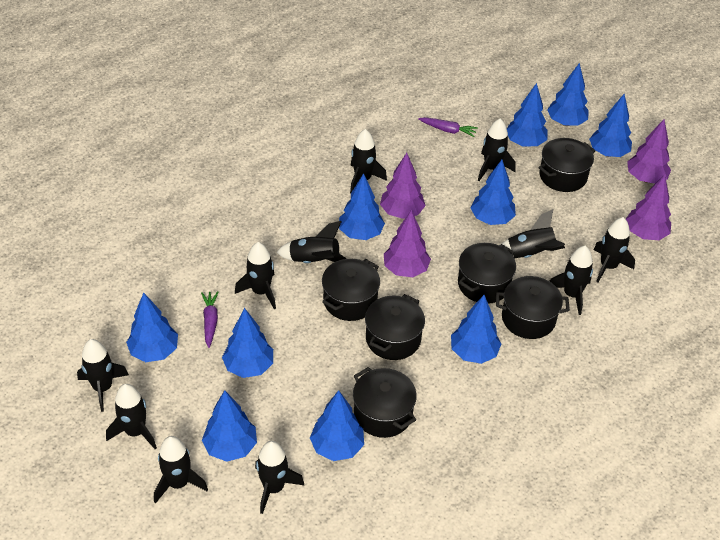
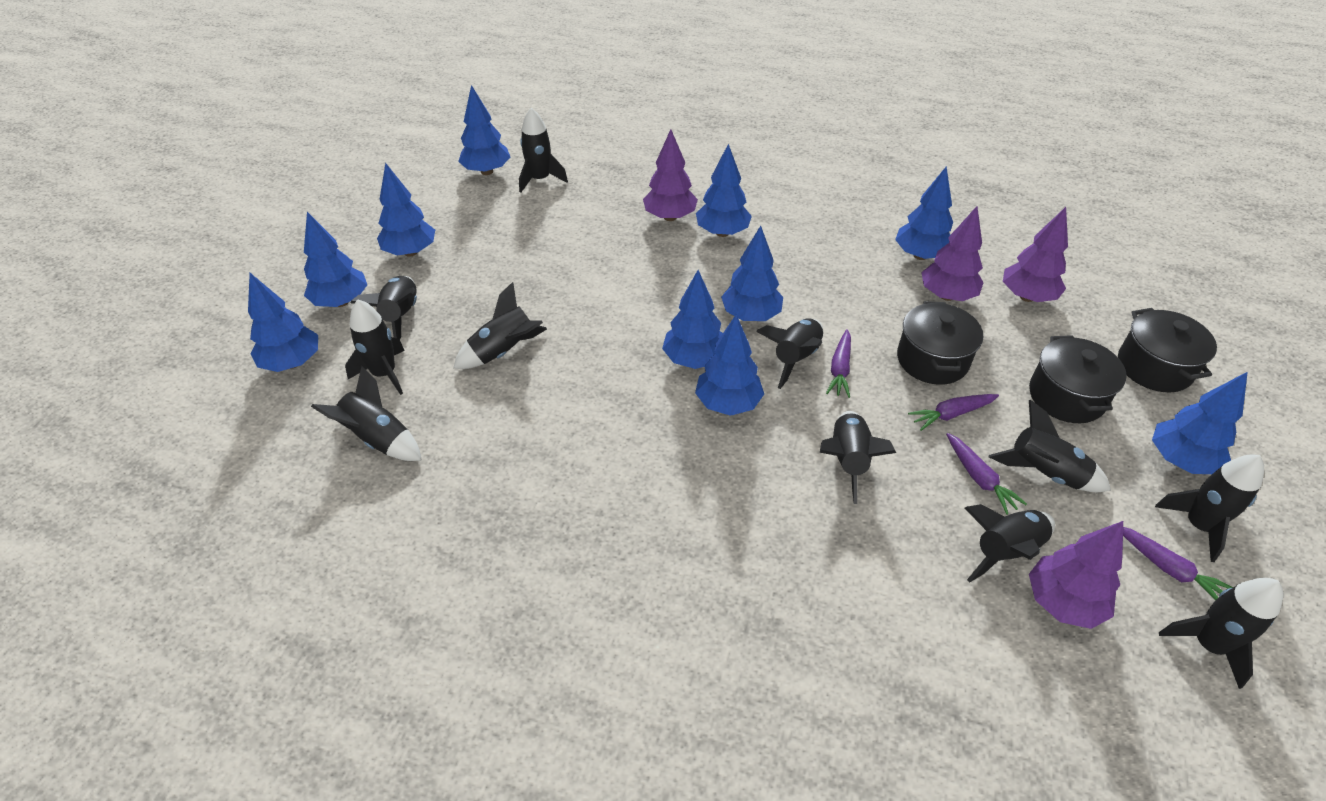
black pot: [322,259,380,321] [353,367,417,438] [365,294,425,360] [458,243,516,304] [496,276,570,339] [538,138,595,192] = 6 -> [897,301,983,385] [1029,335,1127,423] [1118,308,1217,392] = 3
purple carrot: [201,291,218,348] [418,117,478,137] = 2 -> [826,329,851,398] [908,394,999,431] [946,433,1027,515] [1123,527,1233,600] = 4

